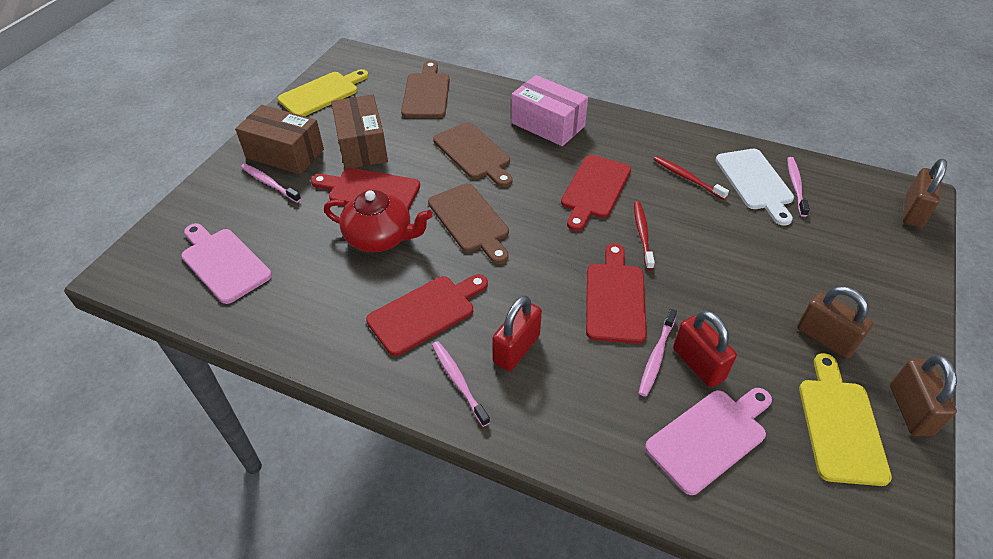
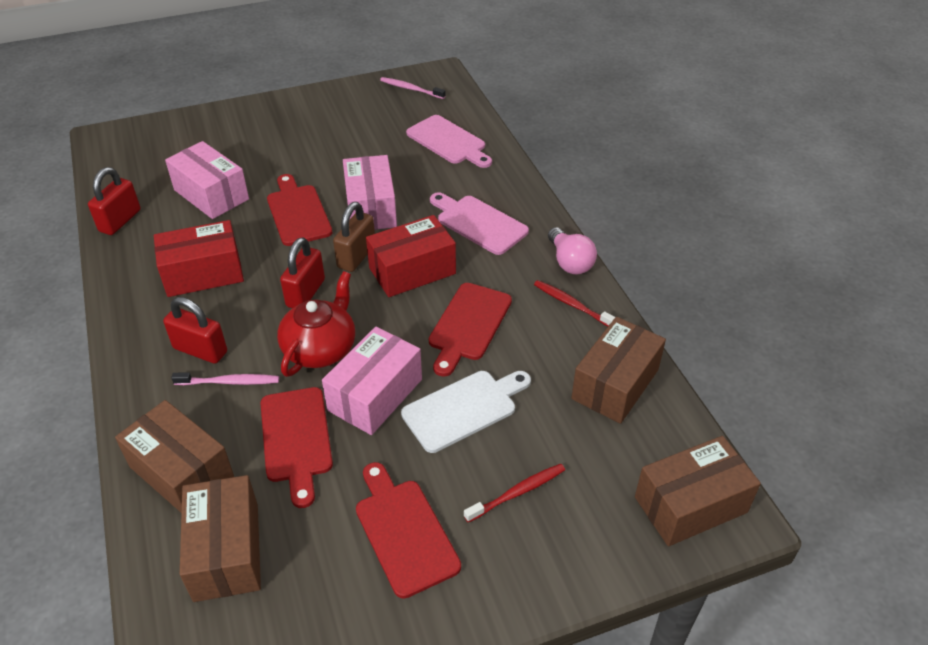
brown box: [235,105,324,174] [331,94,388,169] = 2 -> [115,400,234,513] [180,475,261,602] [571,317,666,424] [635,436,761,546] = 4
brown cutting board: [401,61,450,118] [428,183,509,264] [433,122,513,187] = 3 -> none = 0
brown padlock: [797,286,873,359] [890,355,957,436] [903,159,947,228] = 3 -> [333,202,375,272] = 1
pink box: [511,75,588,146] = 1 -> [165,141,249,219] [322,327,422,435] [343,155,397,230] = 3
pink light bulb: none = 0 -> [548,227,597,274] = 1
pink toothbrush: [241,164,301,203] [432,341,490,427] [639,309,677,397] [787,157,810,217] = 4 -> [171,372,279,385] [380,77,446,99] = 2
red box: none = 0 -> [154,220,244,297] [366,215,456,297] = 2
red padlock: [492,296,542,371] [673,310,737,388] = 2 -> [88,167,141,235] [163,297,227,364] [280,237,325,308] = 3
yellow cutting board: [278,69,369,116] [799,353,892,486] = 2 -> none = 0

